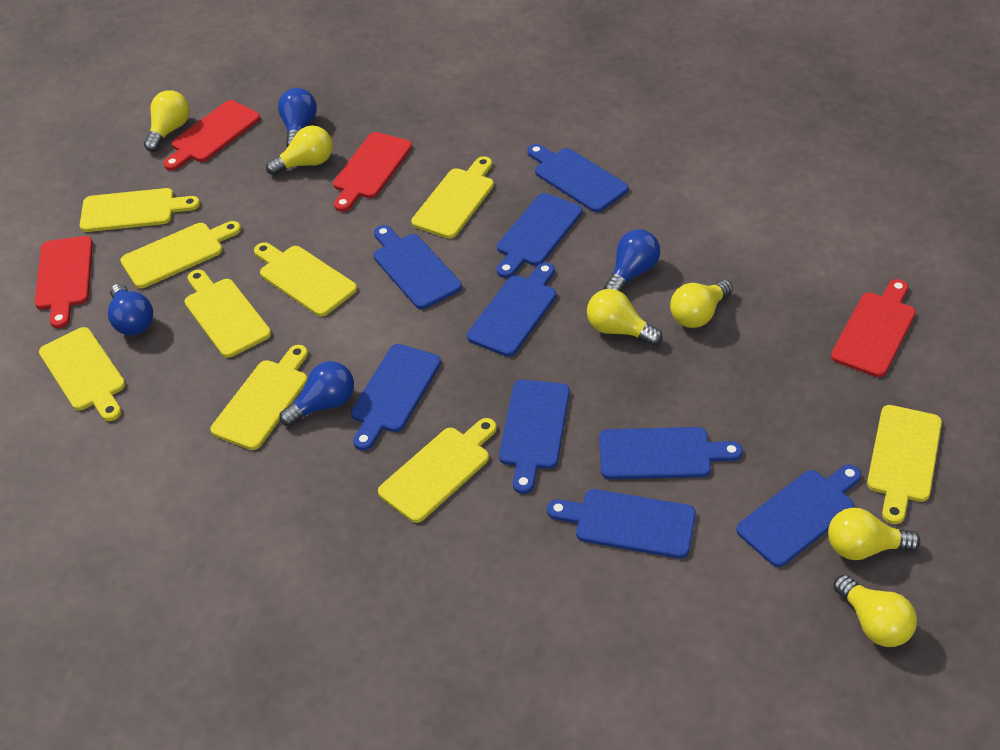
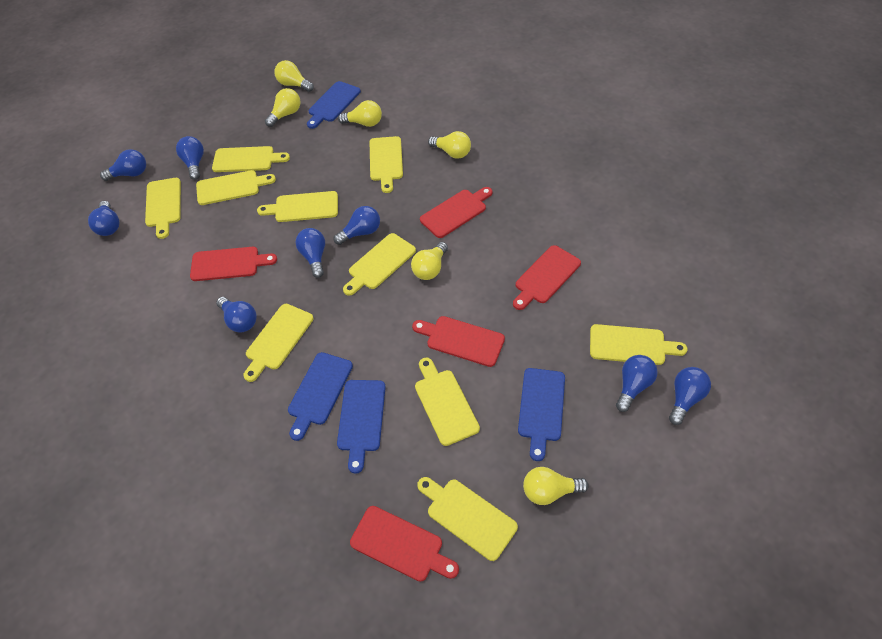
blue cutting board: [351,344,441,451] [373,225,462,309] [467,262,556,357] [497,193,583,278] [499,380,570,494] [527,144,628,212] [547,489,696,558] [599,427,743,479] [736,464,861,567] = 9 -> [288,352,353,441] [307,81,361,129] [337,380,386,474] [518,368,565,461] = 4
blue light bulb: [108,283,153,335] [278,88,317,147] [279,361,354,427] [604,229,660,292] = 4 -> [88,201,120,236] [100,149,146,181] [176,136,204,180] [216,297,257,332] [295,228,325,278] [333,206,380,245] [616,355,658,412] [669,367,711,425] = 8
red cutting board: [35,236,93,328] [163,100,260,171] [333,132,412,212] [831,279,916,377] = 4 -> [190,247,277,281] [350,506,459,582] [412,316,505,367] [420,187,493,238] [513,245,581,310] = 5
yellow cutting board: [39,327,126,421] [80,188,200,232] [120,221,241,288] [184,270,271,358] [211,345,308,450] [254,242,357,316] [378,418,497,523] [411,156,494,239] [867,405,942,524] = 9 -> [145,178,181,239] [196,170,276,205] [212,146,290,172] [243,304,313,382] [257,191,338,222] [343,233,416,296] [370,136,403,193] [415,358,480,446] [417,477,518,561] [590,324,688,365] = 10

